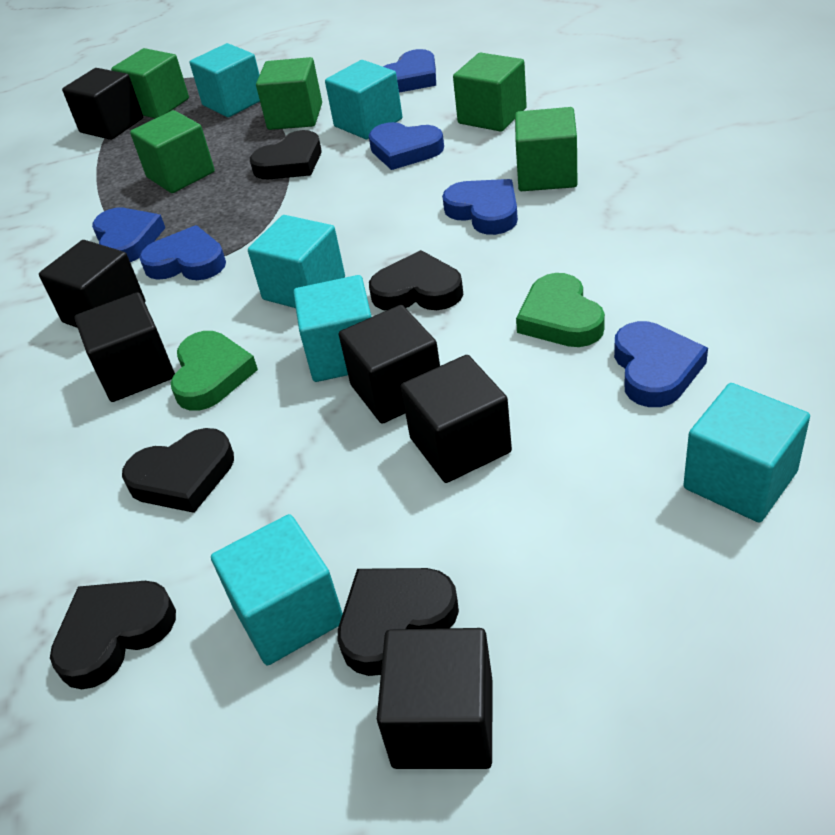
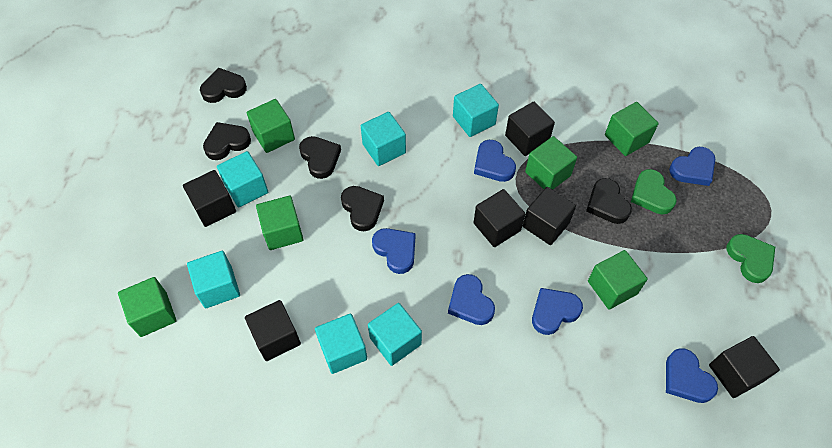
green cube: [111,48,189,118] [130,110,215,193] [256,57,322,130] [453,53,527,132] [515,107,577,191] = 5 -> [118,277,176,337] [247,99,295,153] [256,196,304,250] [525,136,577,190] [588,250,648,310] [605,102,658,156] = 6

